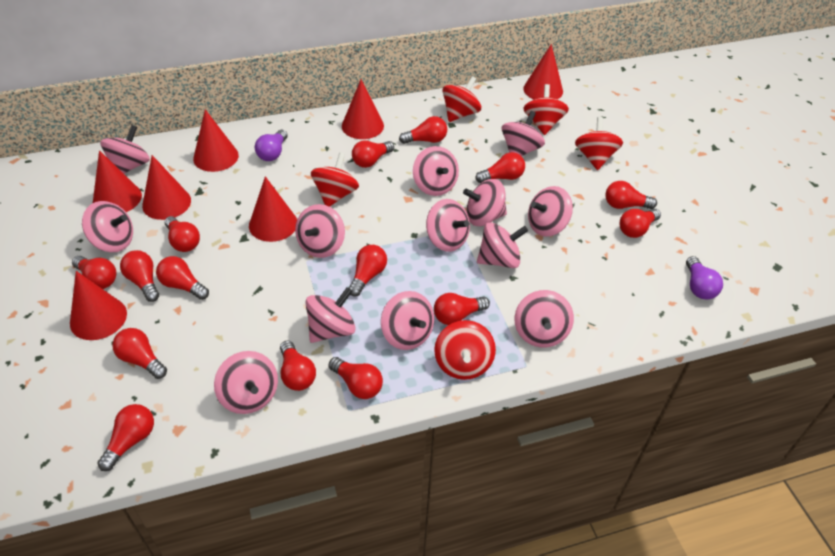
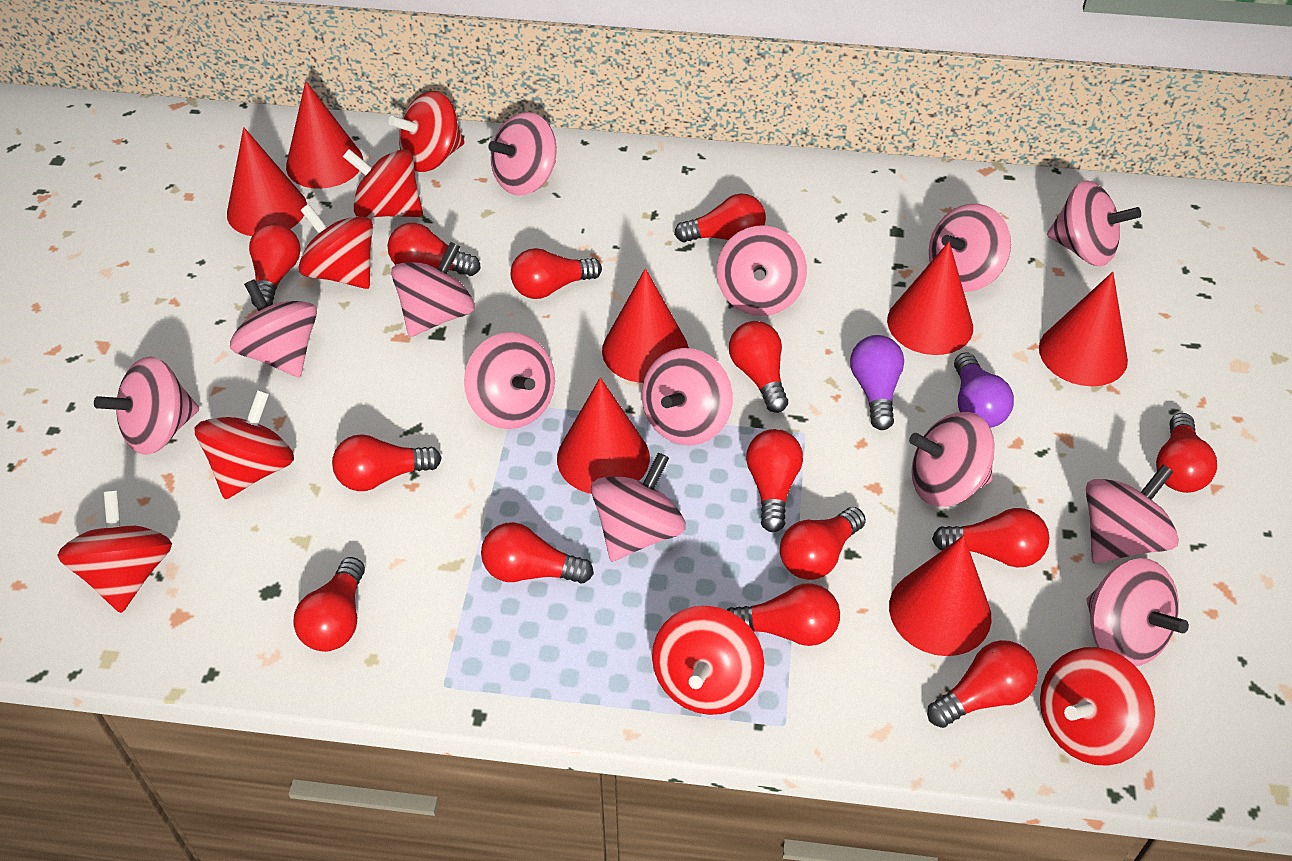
red light bulb: [72,256,116,289] [97,404,154,471] [112,328,167,379] [120,250,159,302] [156,256,209,300] [164,216,200,252] [280,340,316,391] [328,357,383,399] [349,245,387,297] [352,140,394,168] [399,116,447,144] [434,293,490,325] [476,152,525,183] [605,181,657,209] [620,209,661,238] = 15 -> [249,224,301,307] [294,557,365,652] [332,434,442,491] [388,223,481,276] [481,522,594,584] [511,248,602,299] [674,193,766,243] [727,583,840,646] [729,321,788,413] [746,429,803,532] [780,507,866,580] [927,640,1038,728] [932,508,1050,567] [1156,413,1217,493] = 14
red spinning top: [311,152,359,207] [434,320,496,380] [442,76,481,122] [523,84,569,135] [575,117,623,170] = 5 -> [57,491,172,613] [195,390,294,499] [299,204,373,289] [343,149,423,218] [388,91,464,172] [652,606,764,715] [1040,647,1155,766] = 7

